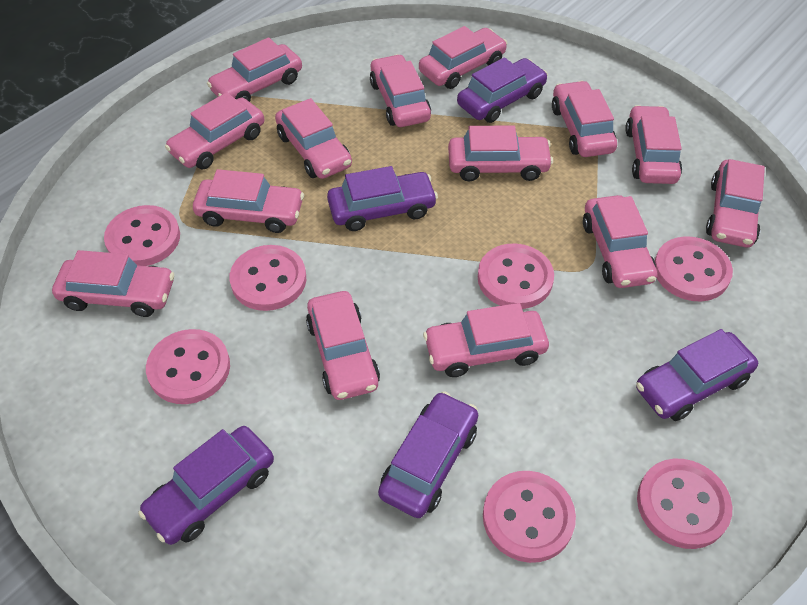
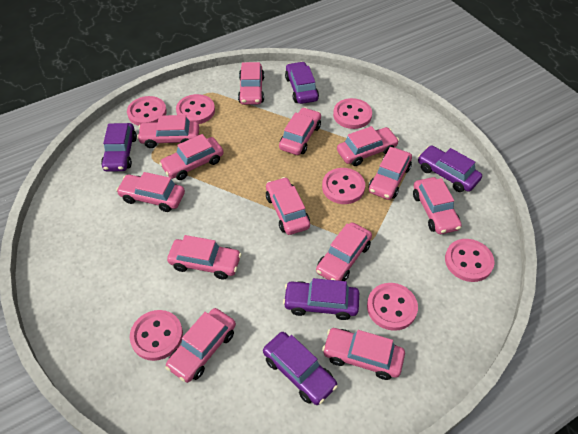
pink car: [52,250,174,317] [165,92,264,169] [193,169,304,233] [207,37,302,102] [275,98,352,179] [306,291,380,400] [370,54,431,127] [419,26,507,89] [423,303,549,377] [448,125,553,181] [552,81,617,157] [583,195,657,288] [625,105,682,184] [706,159,765,247] = 14 -> [116,172,185,212] [137,115,199,148] [159,134,224,180] [165,308,236,383] [167,235,241,280] [238,62,264,105] [266,177,310,235] [279,107,321,155] [316,222,372,281] [322,328,405,380] [337,126,399,166] [369,147,412,200] [413,177,462,234] = 13

